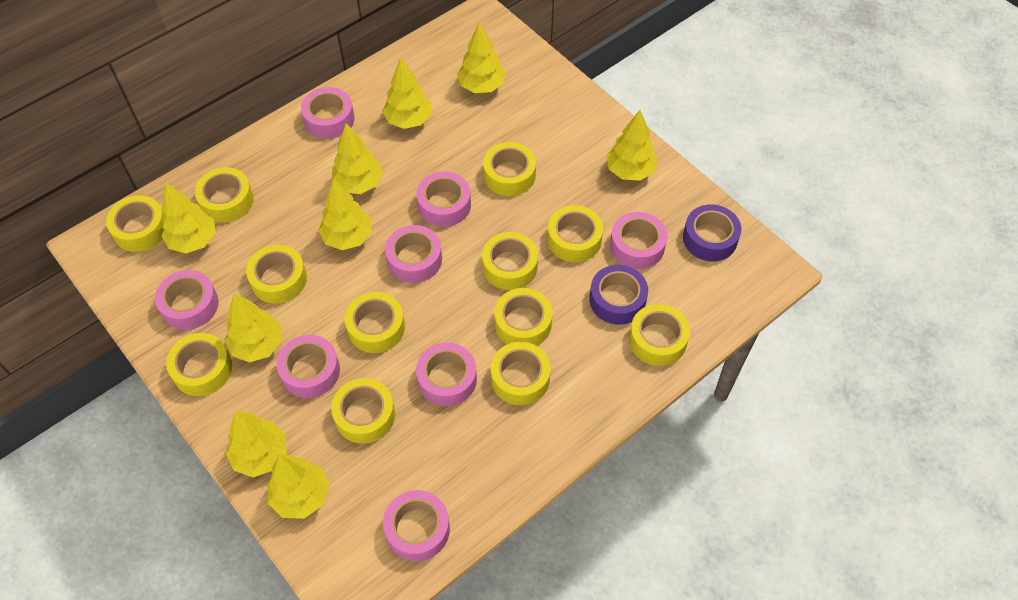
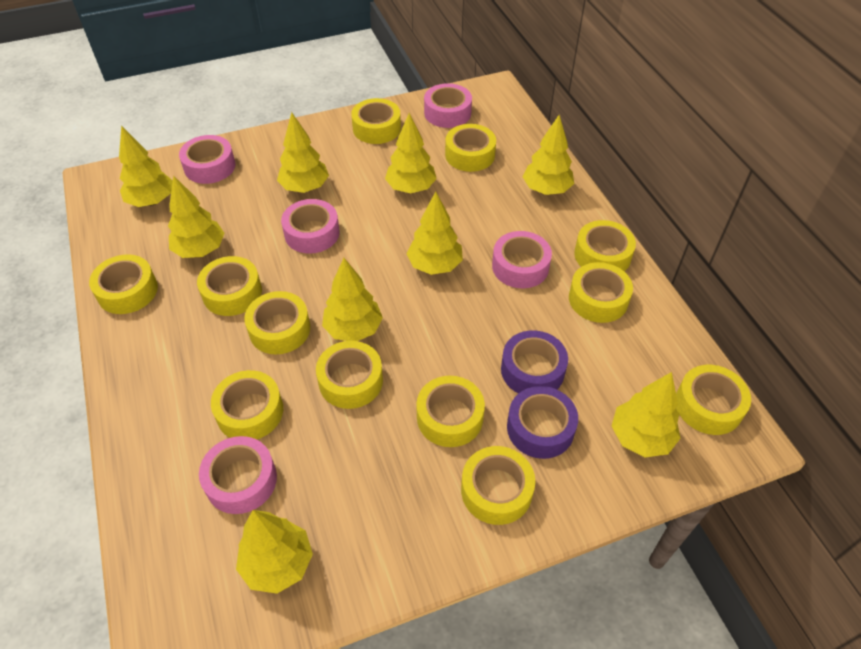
pink tape: [155,270,219,330] [277,335,340,398] [301,87,355,139] [383,490,450,561] [385,225,442,283] [416,172,471,227] [416,343,477,406] [610,212,667,269] = 8 -> [179,135,236,184] [199,436,277,514] [281,199,340,254] [424,83,472,128] [492,231,552,288] = 5

